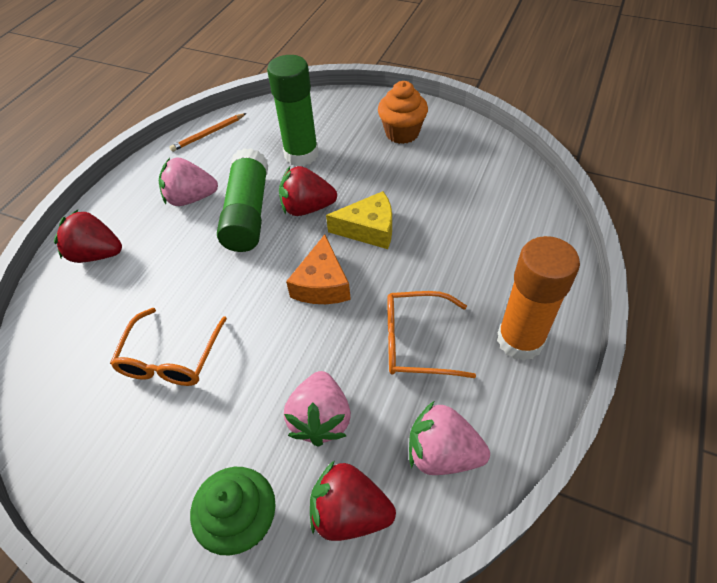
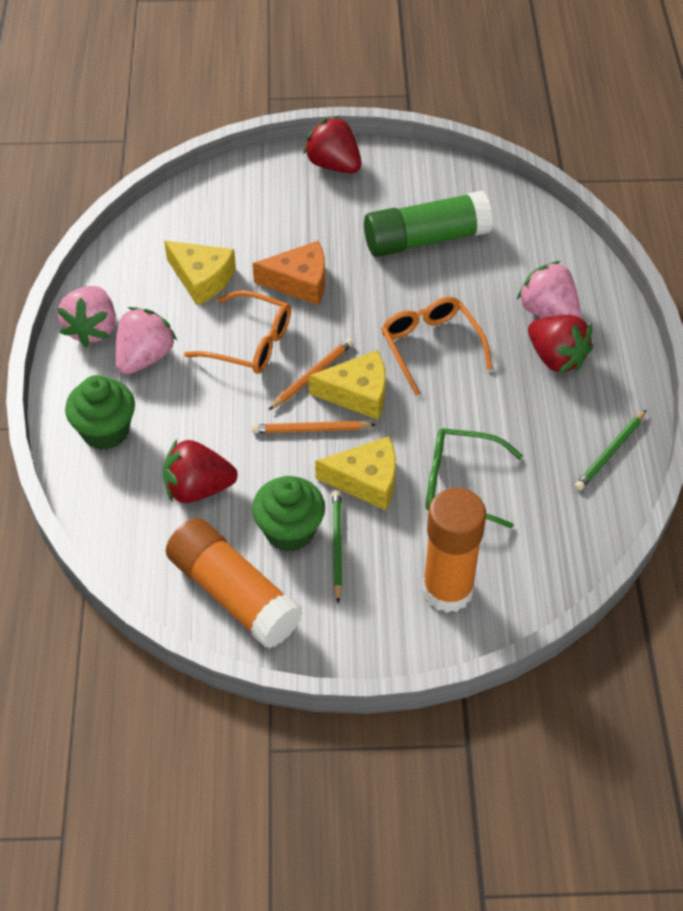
green cupcake: [190,467,276,555] = 1 -> [65,375,135,450] [252,476,325,552] = 2
green glasses: none = 0 -> [426,428,523,528] = 1
green glue stick: [217,148,268,252] [267,55,318,166] = 2 -> [364,191,493,257] = 1
green pencil: none = 0 -> [332,490,343,603] [575,410,646,491] = 2
orange cupcake: [378,81,428,144] = 1 -> none = 0
orange glue stick: [497,236,580,361] = 1 -> [166,518,303,648] [422,487,486,613] = 2
orange pencil: [170,113,247,152] = 1 -> [252,421,376,433] [269,338,353,410] = 2
yellow cheese: [326,191,392,249] = 1 -> [164,241,236,305] [309,350,386,420] [315,436,396,510] = 3

